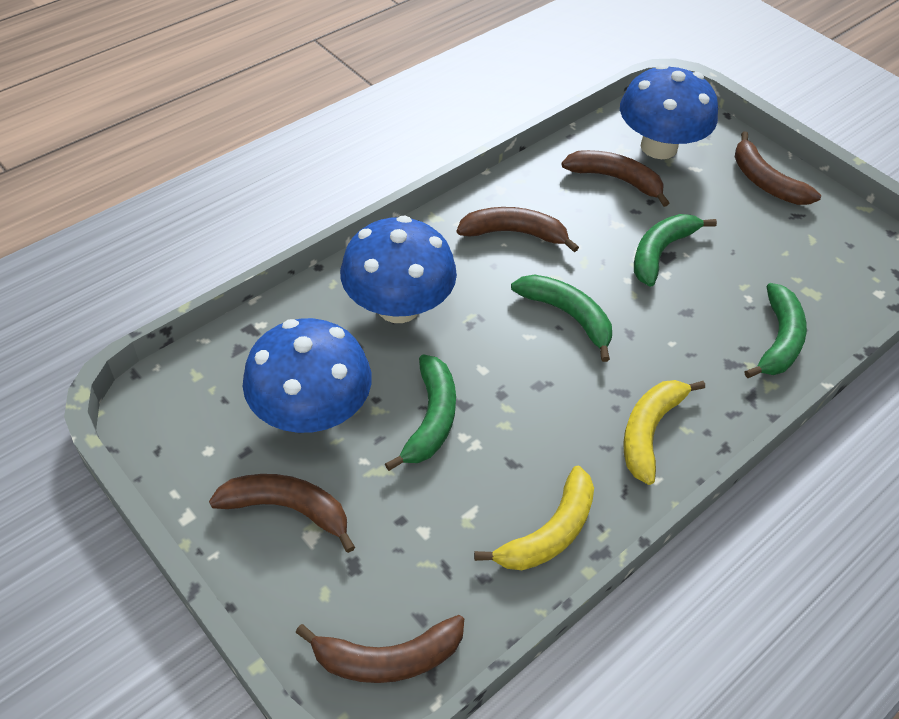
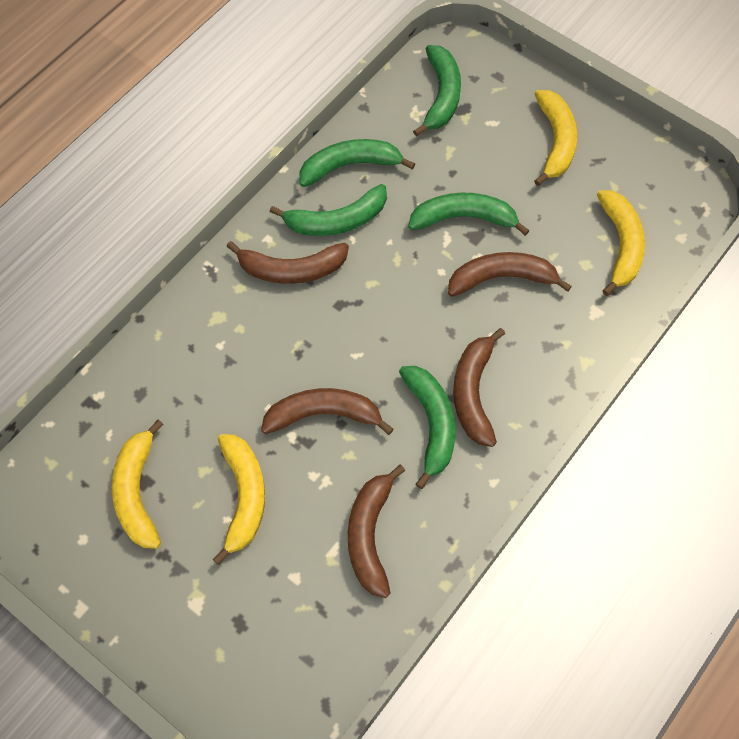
blue mushroom: [243,318,372,433] [340,216,457,323] [620,64,718,159] = 3 -> none = 0
green banana: [385,355,456,471] [511,274,612,362] [634,214,717,287] [745,283,807,378] = 4 -> [270,184,387,236] [299,139,415,187] [399,366,456,489] [408,193,530,236] [413,45,461,137] = 5
yellow banana: [474,466,594,570] [623,380,705,485] = 2 -> [112,420,164,549] [213,434,265,565] [534,90,577,186] [597,190,645,296] = 4

